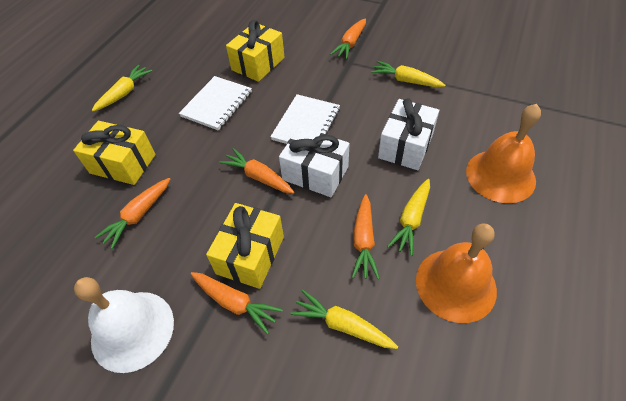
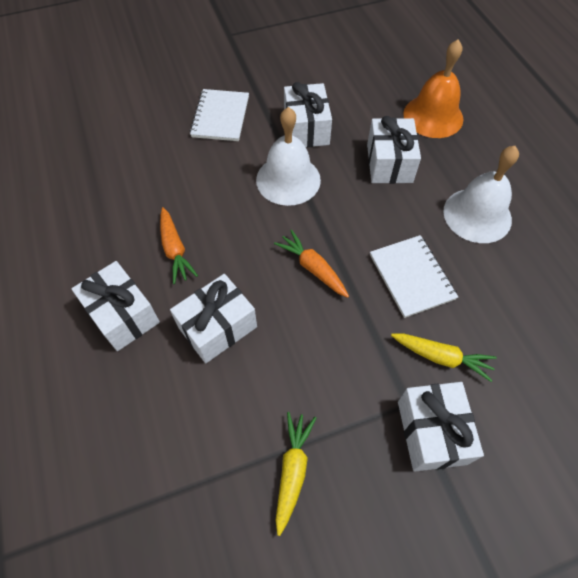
orange bell: [416,223,497,323] [466,104,541,203] = 2 -> [403,39,463,138] = 1
orange carrot: [95,178,170,249] [190,272,283,335] [219,148,294,194] [330,18,366,59] [352,194,380,279] = 5 -> [160,207,198,284] [274,230,349,298] = 2
white bell: [74,277,174,373] = 1 -> [256,107,321,206] [443,146,519,243] = 2
white gift: [279,127,350,197] [378,98,439,170] = 2 -> [71,261,160,351] [170,274,257,363] [284,82,332,147] [367,116,421,184] [398,382,484,472] = 5
yellow carrot: [92,65,152,111] [290,290,398,349] [371,61,445,87] [387,179,430,256] = 4 -> [276,412,316,536] [391,333,497,382] = 2
yellow gift: [73,121,155,185] [206,203,284,289] [226,20,285,82] = 3 -> none = 0

